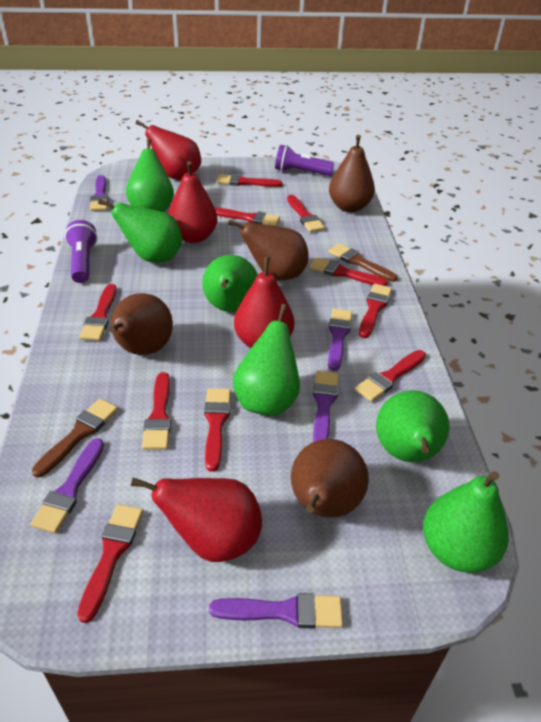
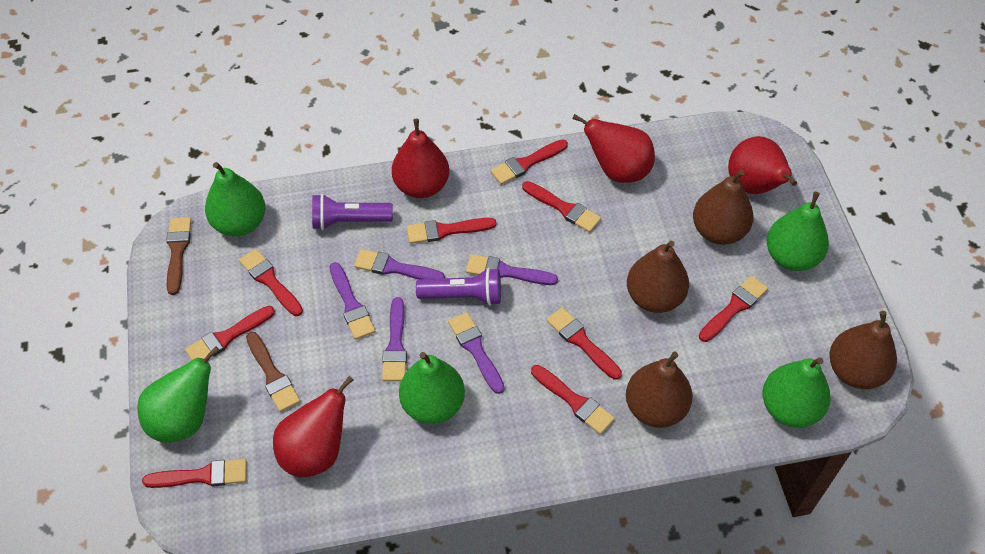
green pear: [98,199,182,262] [126,138,174,212] [202,255,258,312] [233,304,300,416] [376,390,449,462] [423,471,509,573] = 6 -> [137,346,220,443] [205,162,266,236] [399,352,465,424] [762,357,831,428] [767,192,829,271] = 5
red brush: [77,504,143,623] [79,284,117,341] [142,372,171,450] [204,388,231,472] [215,207,280,226] [216,174,283,187] [287,195,325,232] [309,257,388,286] [355,350,426,402] [359,284,392,338] = 10 -> [142,459,247,488] [185,306,275,360] [239,249,303,316] [407,218,496,244] [491,139,568,185] [522,181,601,232] [531,365,615,434] [547,307,622,380] [699,276,768,342] = 9

